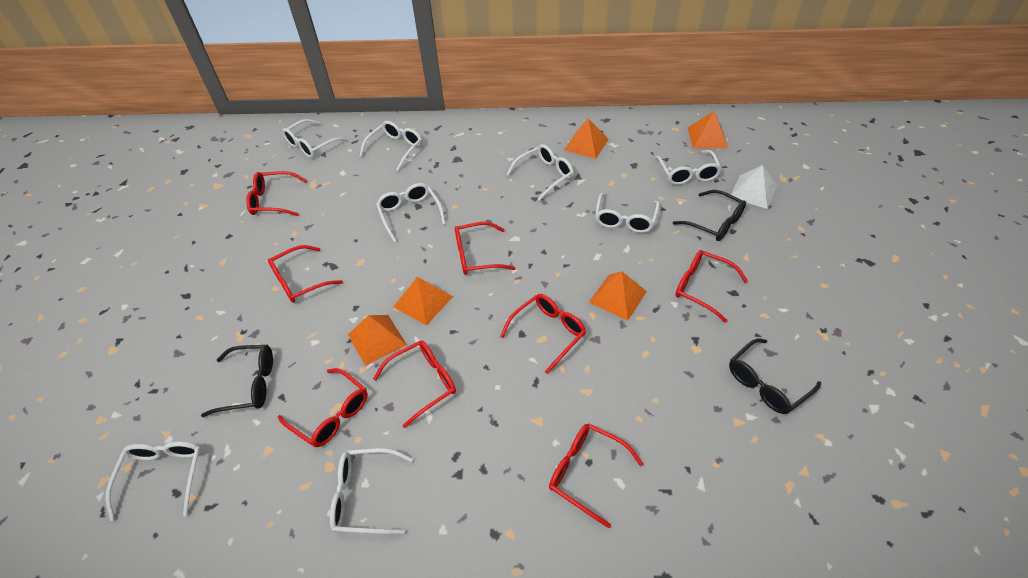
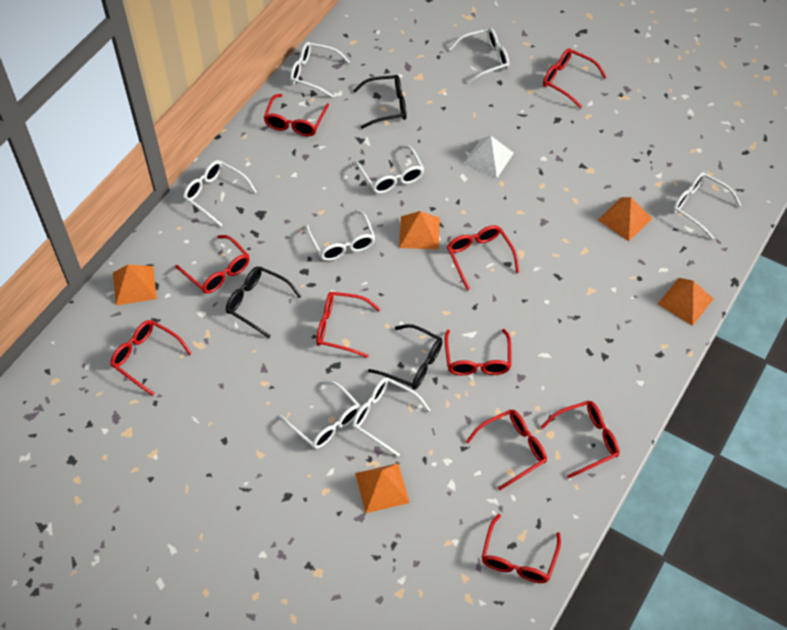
red glasses: [246,171,307,216] [268,245,343,303] [278,368,368,447] [373,340,456,428] [455,222,515,275] [500,294,586,374] [549,423,643,528] [675,250,748,323] = 8 -> [110,320,192,396] [175,235,250,294] [264,94,329,136] [316,292,380,358] [445,329,511,375] [447,225,519,291] [466,409,547,490] [481,514,561,583] [541,401,620,479] [543,48,606,108] = 10

